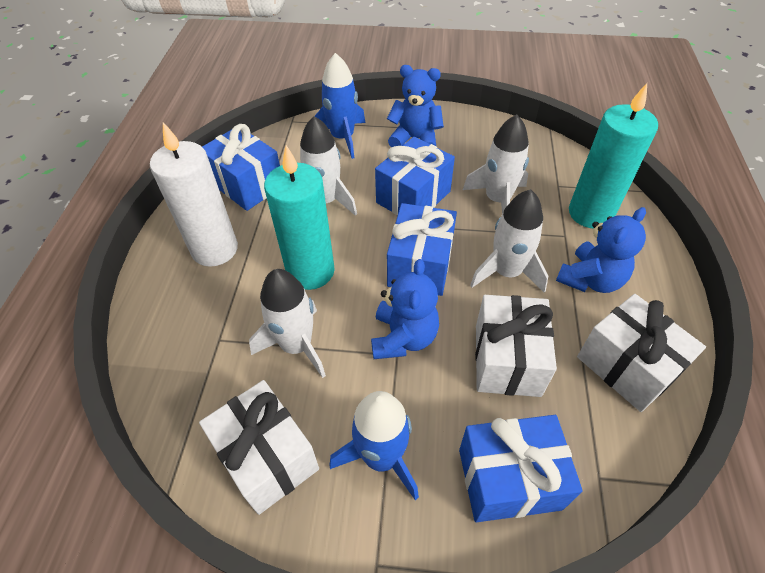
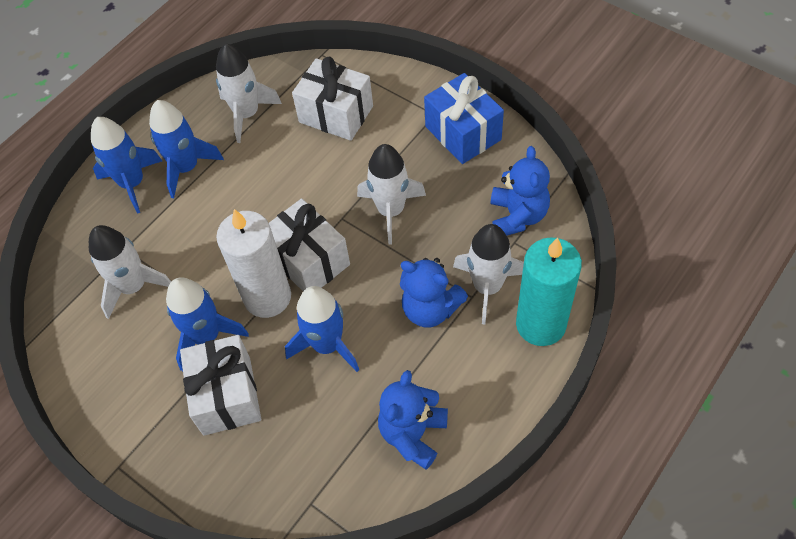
blue gift: [202,124,280,211] [375,137,455,215] [387,203,457,296] [459,415,582,522] = 4 -> [424,73,504,164] = 1
blue rocket: [315,53,365,159] [330,391,419,500] = 2 -> [91,117,162,214] [149,100,224,198] [166,277,249,371] [285,286,359,372] = 4
turquoise candle: [264,145,335,290] [569,83,658,229] = 2 -> [516,237,582,346] = 1

